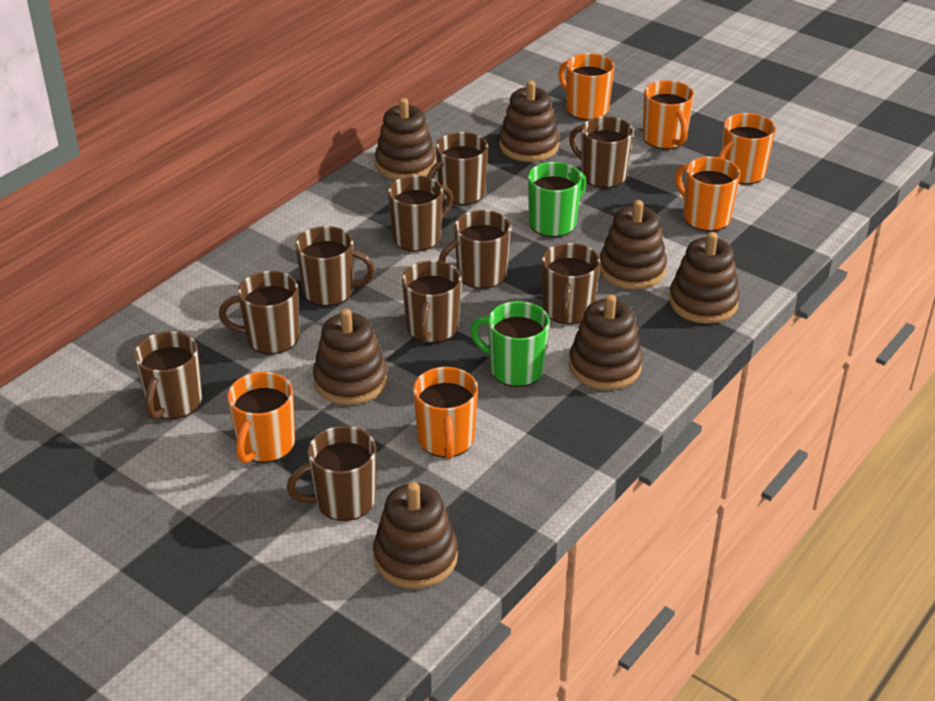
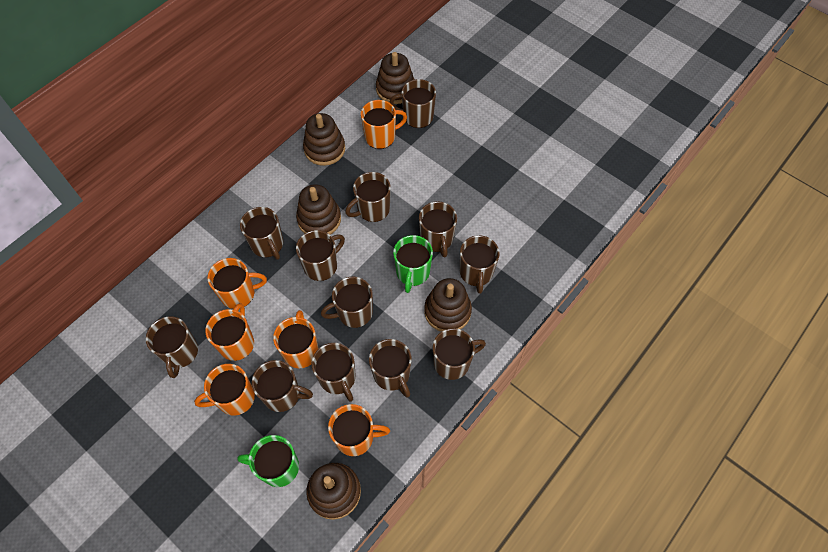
brown mug: [134,331,202,420] [219,271,300,354] [287,426,376,521] [295,226,375,306] [388,175,453,252] [402,260,461,343] [427,132,488,205] [439,210,511,289] [542,243,600,324] [569,116,633,188] = 10 -> [146,316,198,378] [240,207,283,260] [252,360,313,412] [296,230,345,281] [311,343,356,402] [321,277,373,328] [345,172,391,222] [369,339,412,398] [389,79,436,128] [419,201,457,258] [433,328,486,380] [460,235,500,294] = 12
brown stacking toy: [313,309,387,405] [373,482,458,589] [375,98,436,180] [499,81,559,162] [569,294,643,390] [599,200,667,290] [669,232,740,324] = 7 -> [296,184,341,235] [303,113,345,166] [306,463,361,520] [376,52,415,104] [424,278,472,332] = 5

